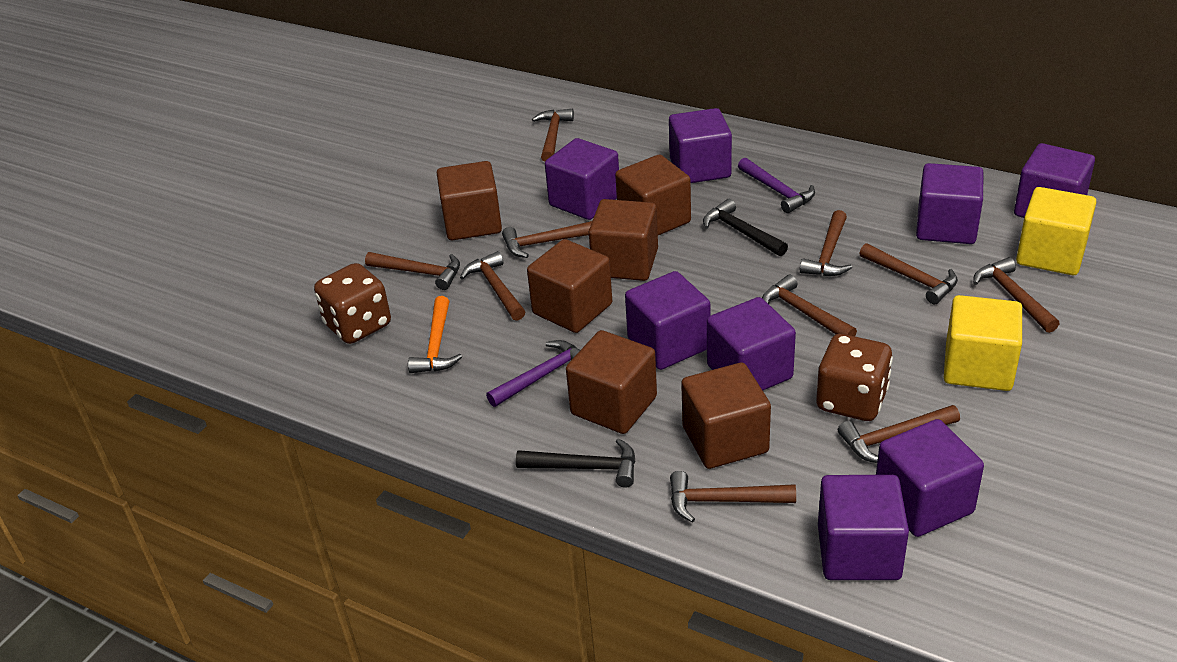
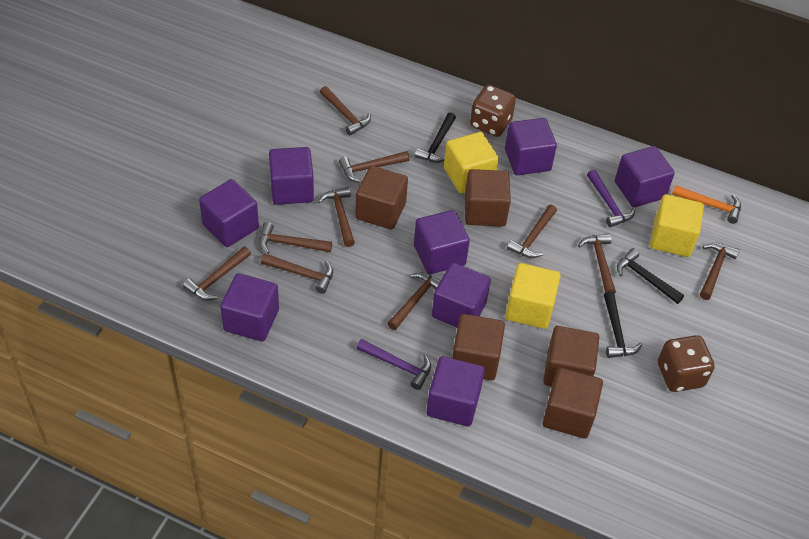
black hammer: [516,438,636,488] [703,199,788,256] = 2 -> [414,112,456,163] [604,291,642,358] [617,248,684,304] = 3
brown cube: [437,161,502,240] [527,239,612,333] [566,330,657,434] [589,199,658,281] [615,155,691,235] [681,363,771,469] = 6 -> [355,166,408,230] [452,314,505,380] [465,169,511,227] [542,367,603,439] [543,326,599,387] = 5
yellow cube: [944,295,1022,391] [1016,187,1097,275] = 2 -> [444,132,499,193] [505,263,561,329] [650,194,704,257] = 3

